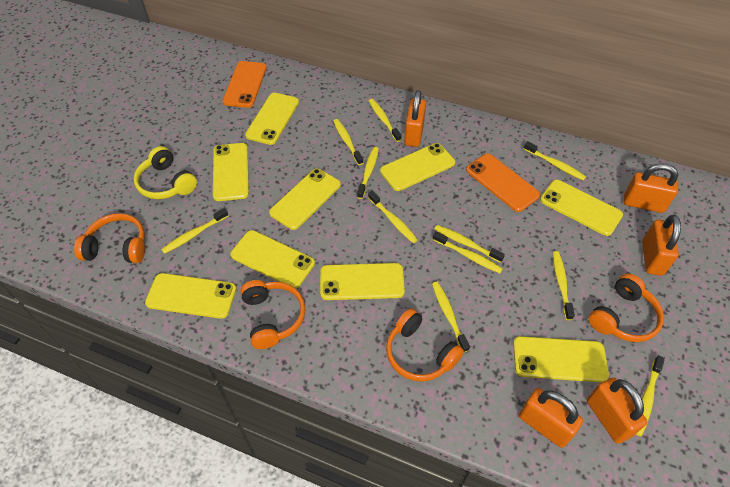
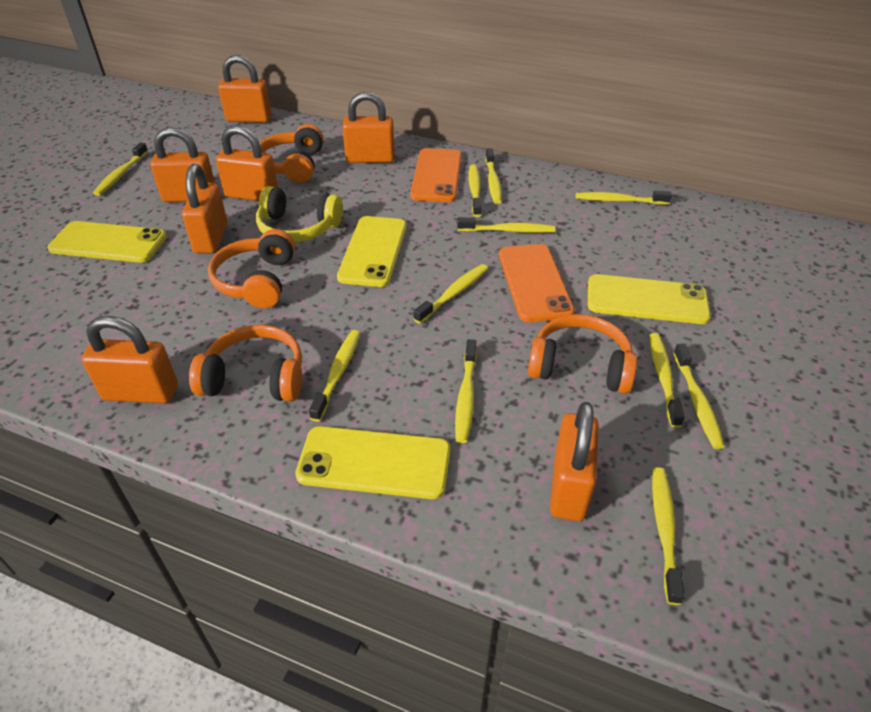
orange padlock: [404,90,426,147] [519,388,583,448] [587,378,647,444] [624,163,678,213] [642,215,681,276] = 5 -> [81,316,178,404] [150,127,215,202] [182,164,227,253] [216,125,278,201] [218,55,272,123] [342,92,395,163] [550,402,599,521] = 7
yellow phone: [145,273,236,319] [213,143,249,201] [230,230,315,288] [245,93,299,145] [269,168,341,230] [320,263,405,300] [380,143,455,191] [513,336,609,382] [540,180,623,236] = 9 -> [48,221,167,263] [295,426,450,499] [337,216,407,287] [588,274,711,324] = 4

